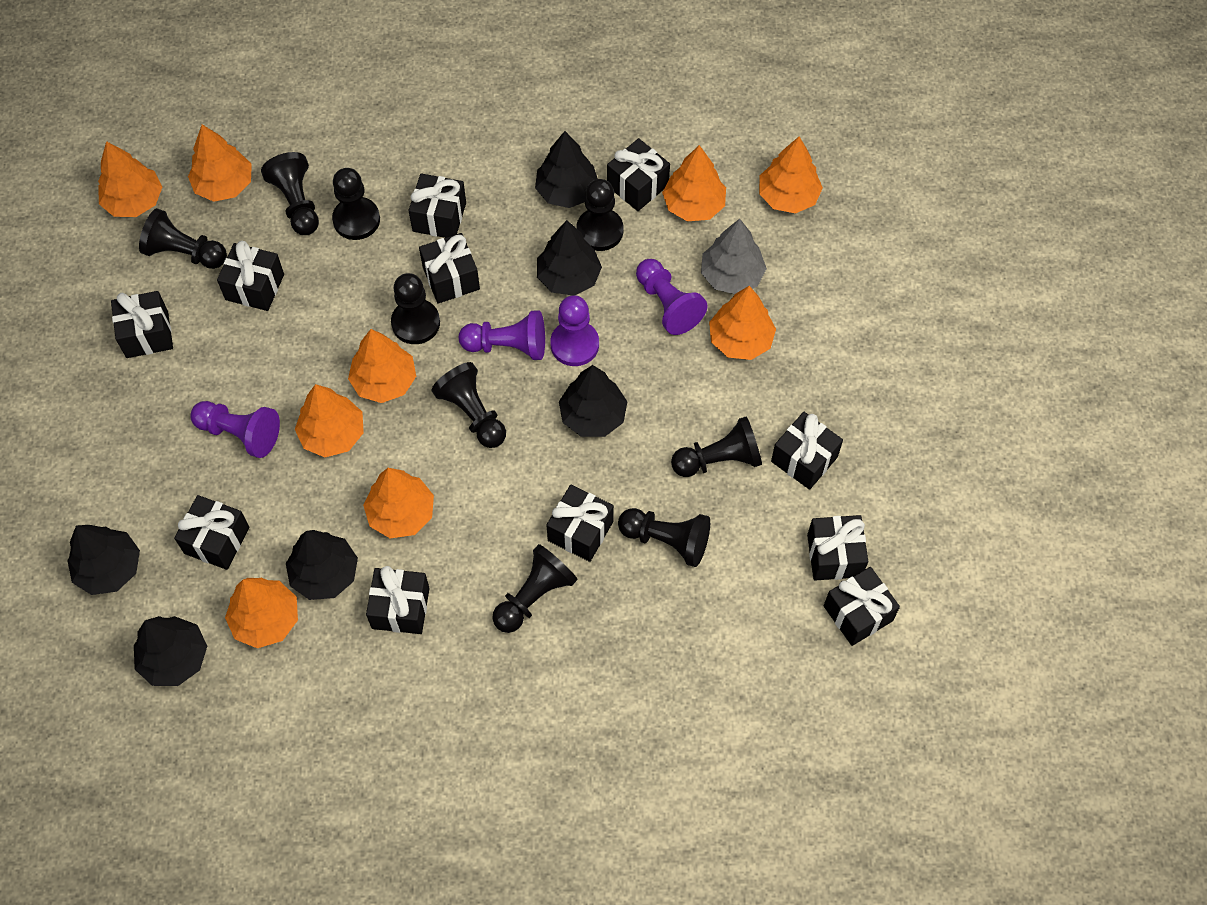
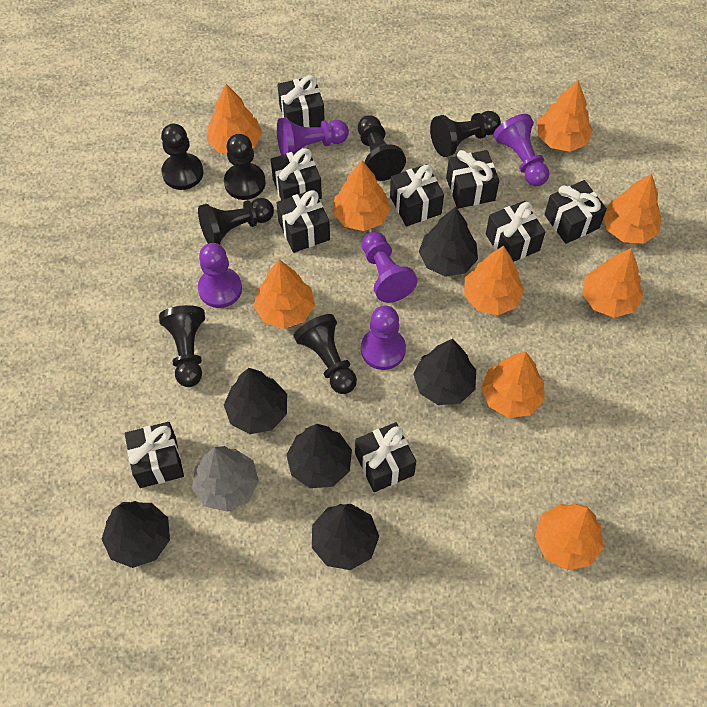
black gift: [111,291,173,358] [174,495,250,570] [217,241,284,311] [366,566,430,634] [408,173,466,238] [419,233,480,304] [546,485,614,562] [607,138,670,211] [771,412,843,490] [807,515,868,581] [824,567,900,646] = 11 -> [125,422,184,488] [271,148,322,200] [276,189,330,253] [278,75,325,127] [355,422,416,492] [390,164,444,226] [446,150,499,209] [486,201,545,262] [545,180,607,244] = 9
black pawn: [139,208,227,269] [261,152,319,235] [332,168,380,240] [391,273,440,344] [432,362,506,448] [492,544,578,633] [576,179,623,251] [618,508,710,567] [671,416,762,477] = 9 -> [159,305,205,387] [161,123,203,190] [198,198,274,244] [224,134,266,200] [293,314,357,394] [358,115,406,181] [430,111,501,157] = 7
purple pawn: [190,401,280,458] [459,310,545,360] [550,295,599,366] [636,259,707,335] = 4 -> [198,243,242,308] [277,118,349,155] [361,305,406,370] [362,232,417,303] [494,114,549,186] = 5

